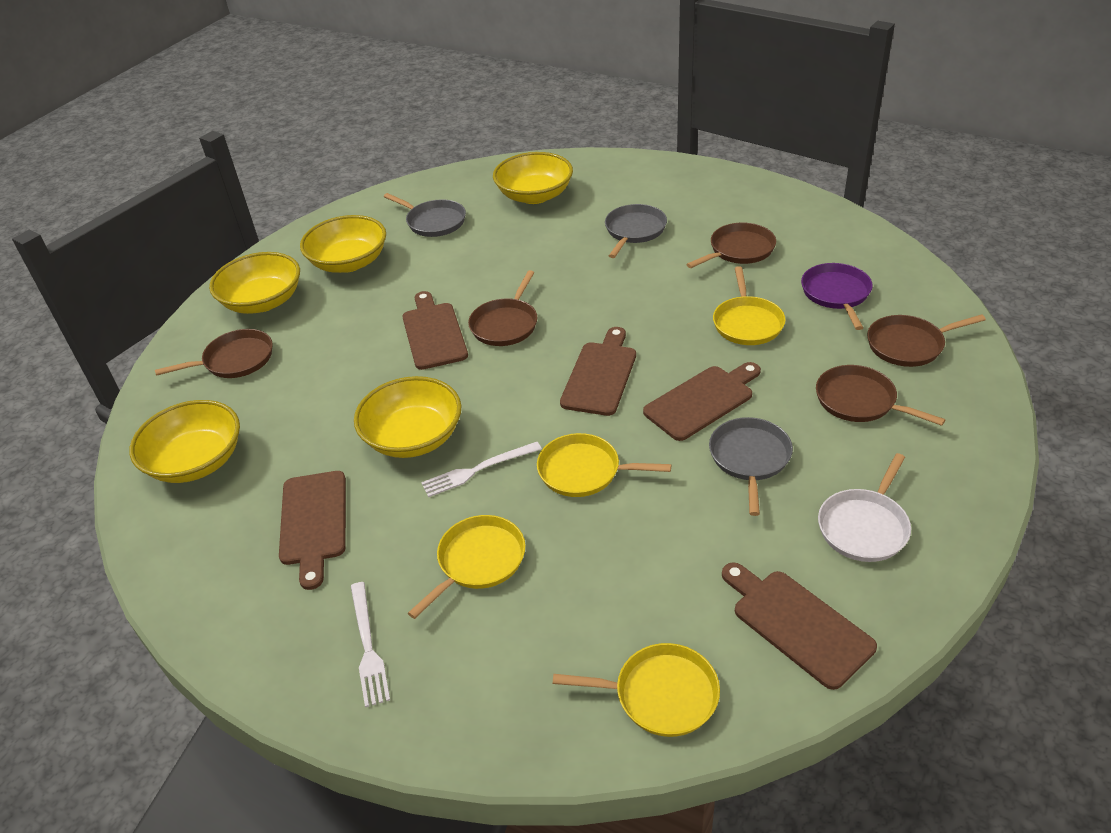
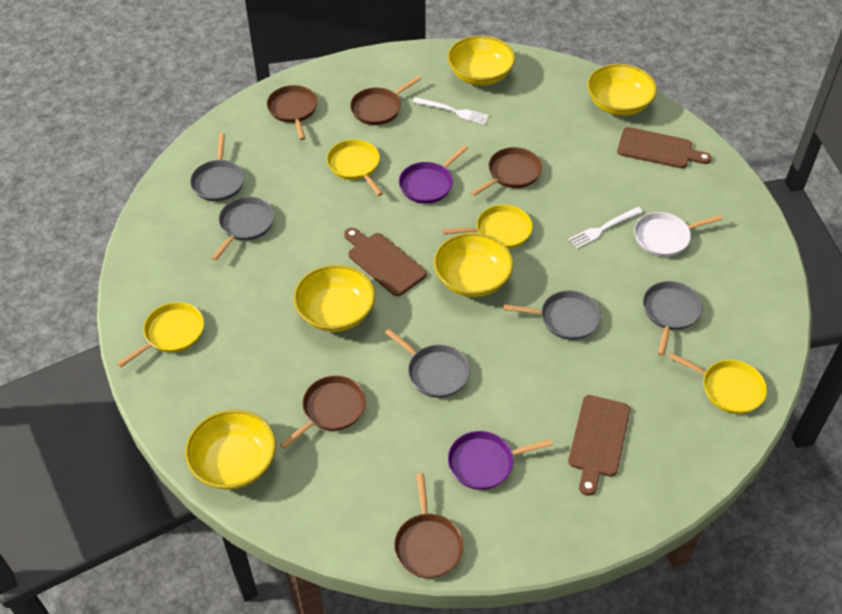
brown cutting board: [279,471,346,590] [402,291,468,370] [560,327,636,416] [643,362,761,441] [722,562,877,690] = 5 -> [344,228,427,296] [568,395,630,496] [617,127,712,168] = 3
grey pan: [384,193,466,237] [605,204,667,258] [709,417,793,516] = 3 -> [190,133,244,202] [212,197,274,261] [385,329,470,398] [504,290,601,340] [643,281,703,356] = 5
purple pan: [801,263,873,330] = 1 -> [399,145,468,204] [448,431,553,490] = 2

